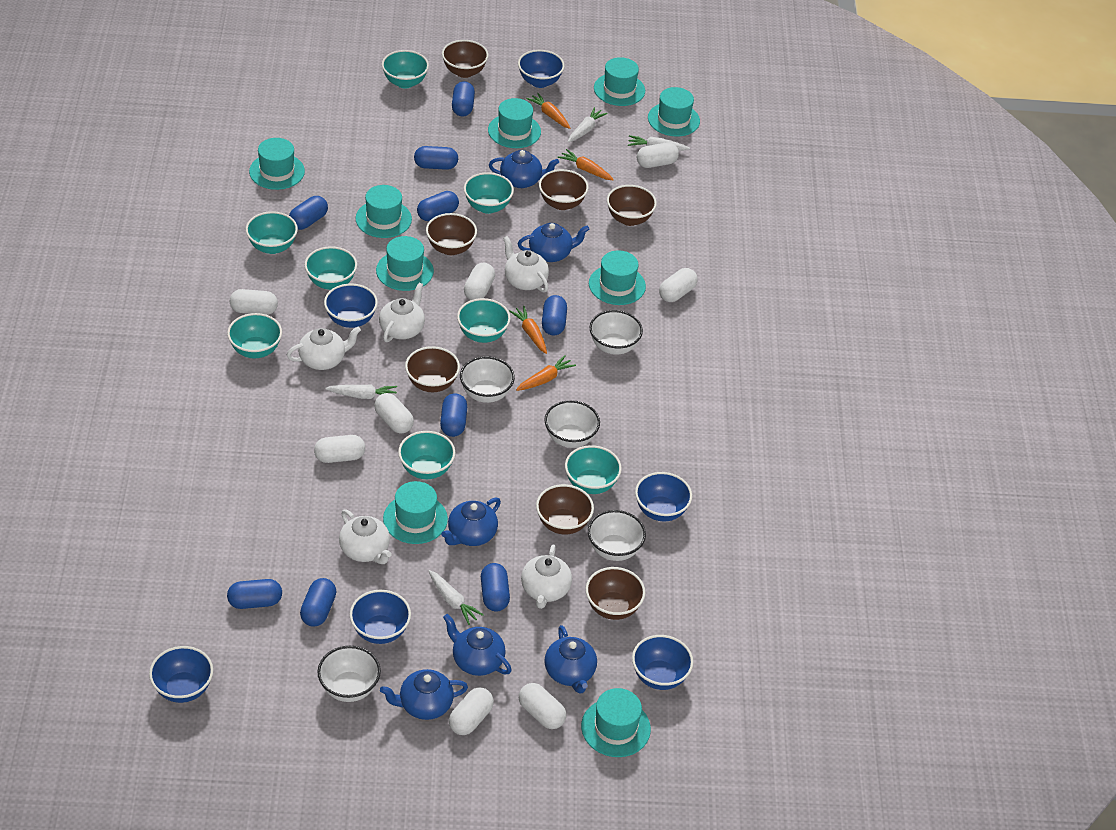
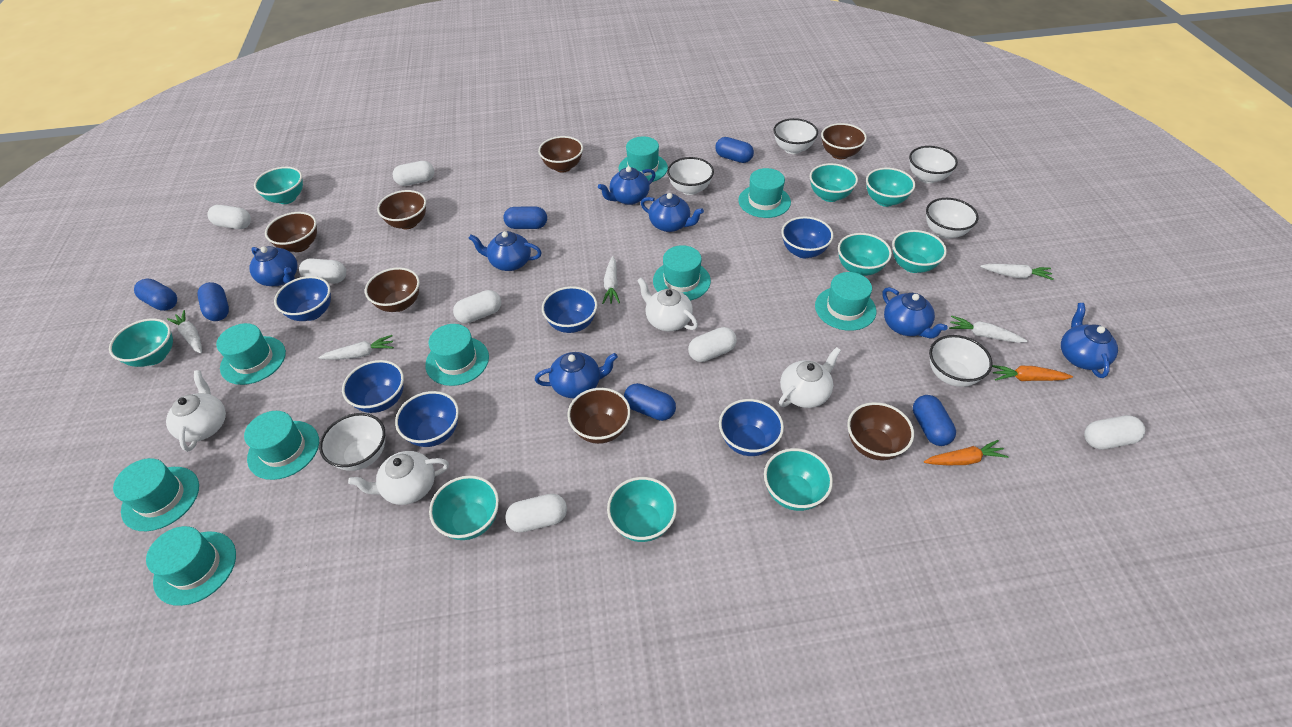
blue capsule: [227,579,282,609] [289,196,328,230] [300,578,337,627] [414,146,458,170] [417,191,459,221] [440,393,467,437] [452,81,475,117] [481,563,510,612] [542,295,567,335] = 9 -> [134,279,177,311] [197,282,229,321] [503,206,547,229] [624,383,676,421] [715,137,754,163] [913,395,956,446] = 6
blue teapot: [380,669,468,720] [441,498,501,546] [443,614,512,676] [489,150,559,188] [518,223,589,262] [544,625,597,693] = 6 -> [249,246,298,286] [468,231,542,271] [535,352,618,398] [598,166,656,205] [641,193,704,232] [882,287,948,338] [1061,303,1118,378] = 7
orange carrot: [509,306,547,354] [516,355,576,391] [526,93,570,129] [558,149,614,180] = 4 -> [924,440,1009,465] [992,365,1073,381] = 2
turquoise bowl: [227,313,282,358] [246,211,298,254] [305,246,357,290] [382,50,429,89] [398,431,455,479] [457,298,511,343] [464,172,514,214] [565,445,622,494] = 8 -> [109,318,173,367] [254,167,303,204] [429,475,499,540] [607,477,677,542] [764,448,833,511] [810,163,858,202] [838,233,892,276] [866,168,915,207] [892,230,947,273] = 9
white bowl: [317,646,381,702] [460,356,515,403] [544,400,600,448] [588,510,646,561] [589,310,643,355] = 5 -> [319,413,385,471] [667,157,714,195] [773,118,818,154] [909,146,958,184] [926,198,979,239] [929,335,993,387] = 6
white capsule: [230,289,278,315] [314,435,365,463] [374,393,414,434] [449,687,494,735] [464,263,495,300] [519,683,566,729] [637,142,679,168] [659,268,698,302] = 8 -> [207,205,251,229] [299,258,346,283] [392,161,434,186] [453,290,501,323] [505,494,567,533] [688,327,737,362] [1084,415,1145,449] = 7
white carrot: [326,385,397,399] [429,570,484,625] [568,107,607,142] [628,135,690,151] = 4 -> [167,310,202,354] [318,335,394,360] [602,256,620,304] [949,316,1027,343] [980,264,1054,280] = 5
white teapot: [287,327,361,370] [339,509,392,564] [379,283,425,342] [503,236,549,292] [521,544,572,609] = 5 -> [166,370,226,452] [348,451,449,505] [637,278,698,331] [779,347,841,408] = 4

